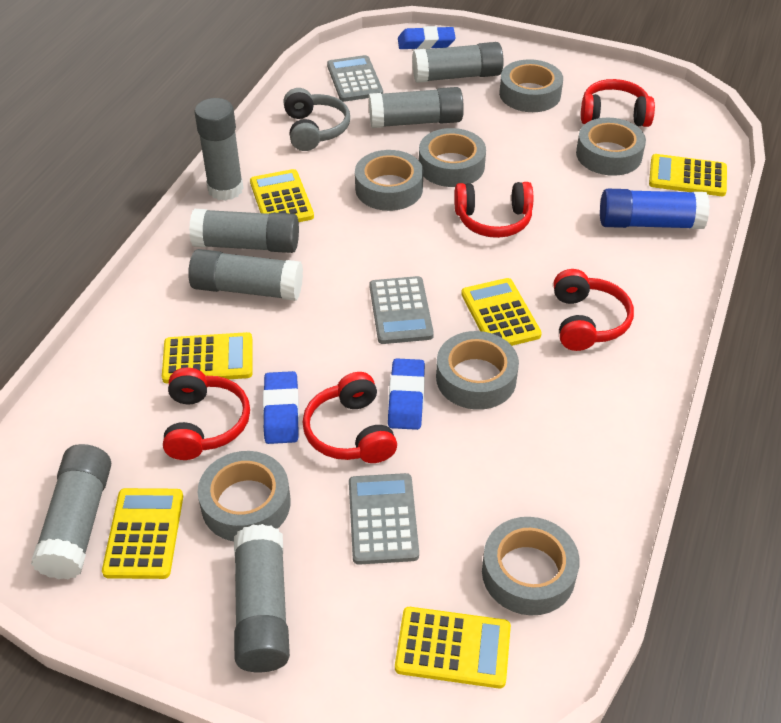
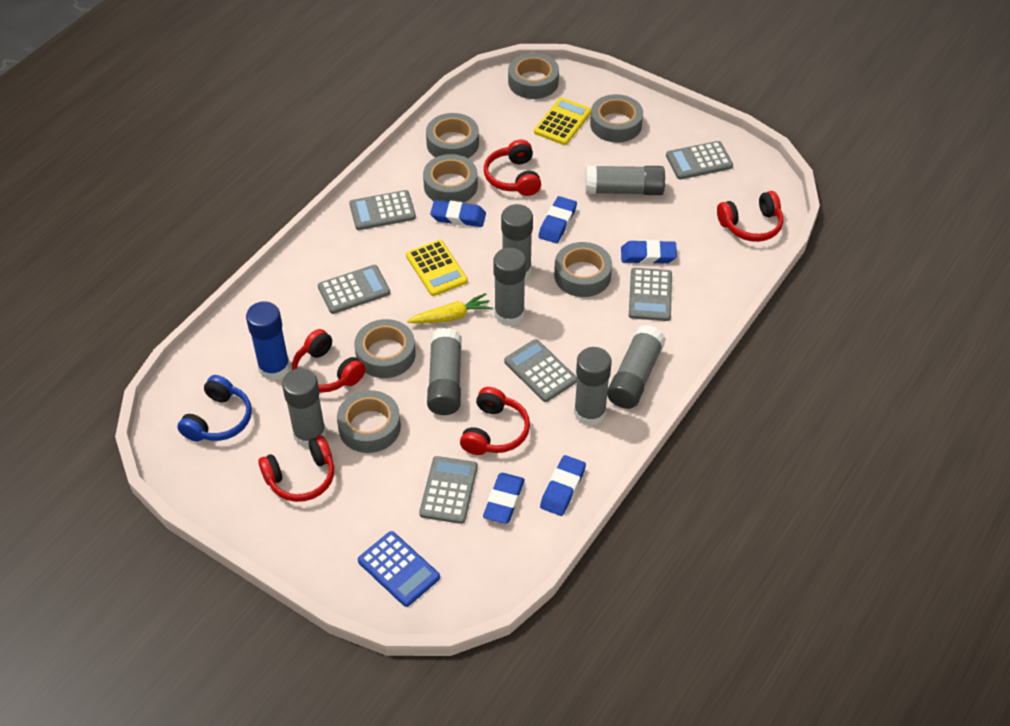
blue calculator: none = 0 -> [358,531,440,607] = 1
blue eraser: [263,371,299,444] [388,358,425,430] [398,26,456,49] = 3 -> [430,200,486,227] [483,473,525,524] [538,196,577,243] [540,455,586,516] [621,240,677,264] = 5
blue headphones: none = 0 -> [177,375,252,442] = 1
grey calculator: [327,55,383,102] [349,473,419,565] [369,276,434,344] = 3 -> [318,265,390,314] [349,190,416,230] [419,456,478,524] [504,339,577,402] [629,268,672,321] [666,141,733,180] = 6
grey headphones: [283,88,350,151] = 1 -> none = 0
yellow calculator: [102,488,183,579] [162,332,252,383] [250,169,314,222] [395,607,511,688] [461,278,542,346] [649,154,727,196] = 6 -> [406,240,468,296] [534,97,591,145] = 2
yellow carrot: none = 0 -> [407,293,493,324] = 1

